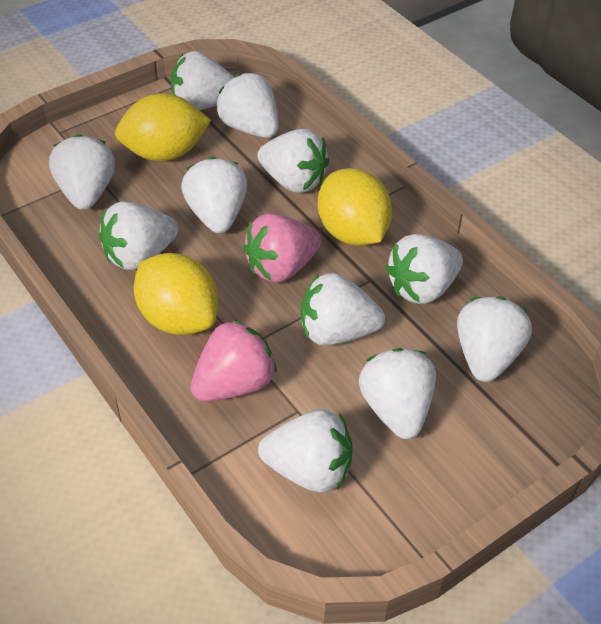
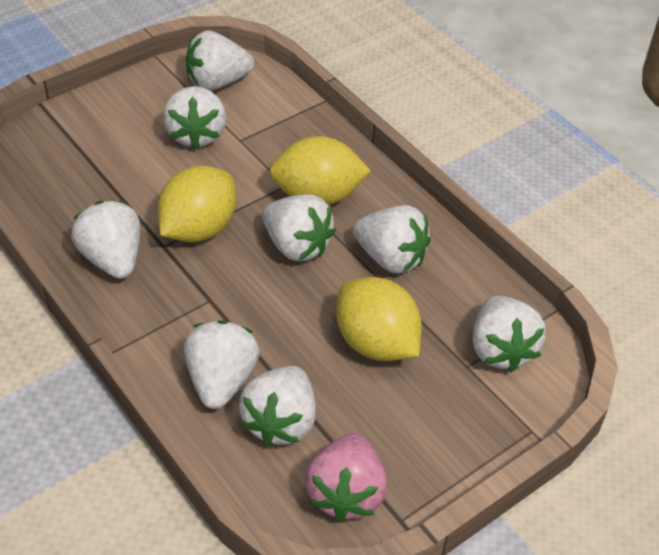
pink strawberry: [191,319,277,401] [243,213,321,283] = 2 -> [305,433,387,522] = 1
white strawberry: [49,134,115,210] [99,201,178,270] [170,51,234,110] [181,157,247,233] [216,73,278,138] [257,129,329,193] [258,409,352,493] [300,273,385,346] [359,348,436,439] [386,234,463,304] [457,296,532,382] = 11 -> [71,201,141,279] [163,86,226,150] [184,320,260,409] [186,30,254,91] [239,366,316,446] [262,194,336,262] [353,205,431,274] [472,296,546,372] = 8

